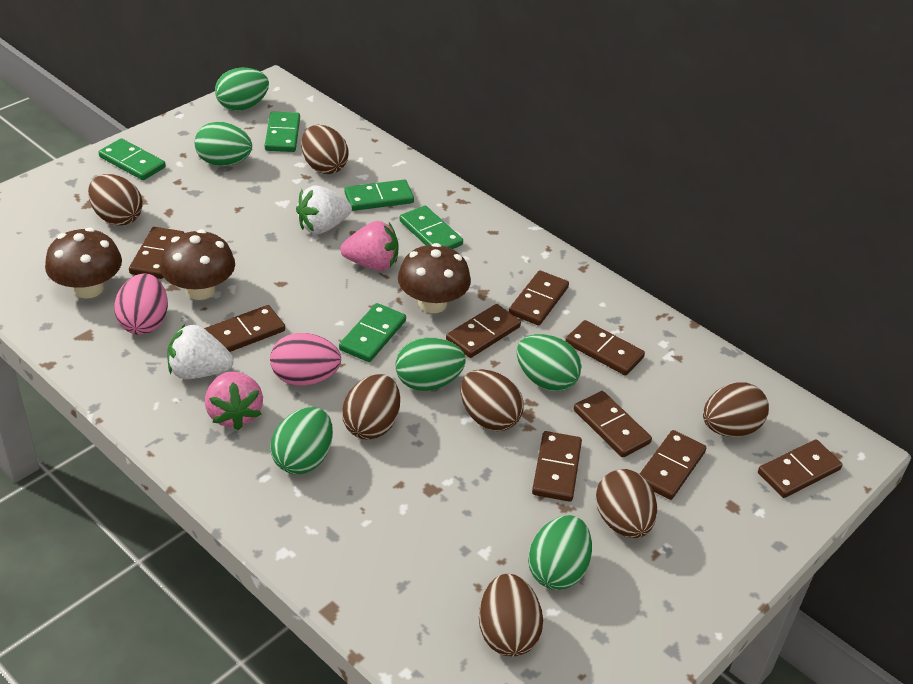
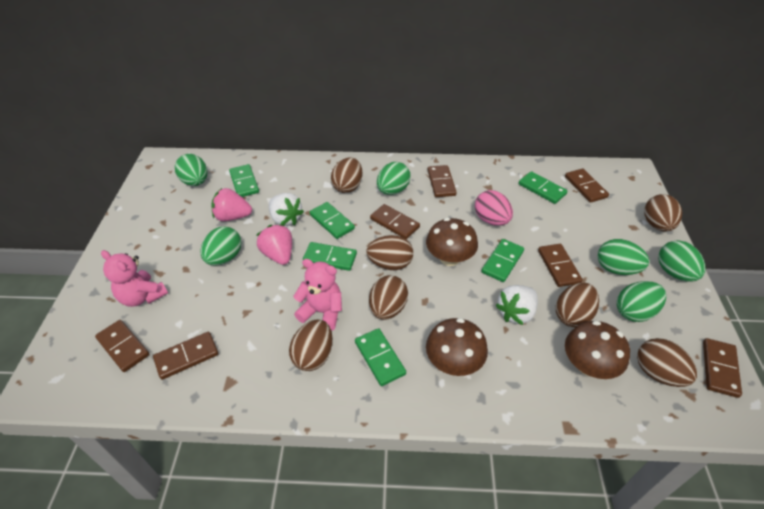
brown domino: [129,227,184,279] [204,305,285,352] [446,304,521,358] [509,270,569,326] [532,431,582,502] [565,320,645,375] [574,391,652,458] [640,430,706,500] [758,439,843,498] = 9 -> [95,320,150,372] [153,332,218,380] [370,204,420,239] [428,165,457,197] [538,244,583,287] [565,168,609,203] [703,338,742,398] = 7
green domino: [99,138,166,180] [265,111,300,152] [339,303,406,362] [344,180,414,211] [399,206,463,249] = 5 -> [229,164,259,197] [303,242,357,271] [310,202,355,239] [355,328,406,386] [481,239,524,282] [519,171,568,204] = 6
pink egg: [114,274,168,335] [270,333,341,386] = 2 -> [475,190,513,226] = 1
pink teddy bear: none = 0 -> [101,250,168,307] [293,259,342,331] = 2

